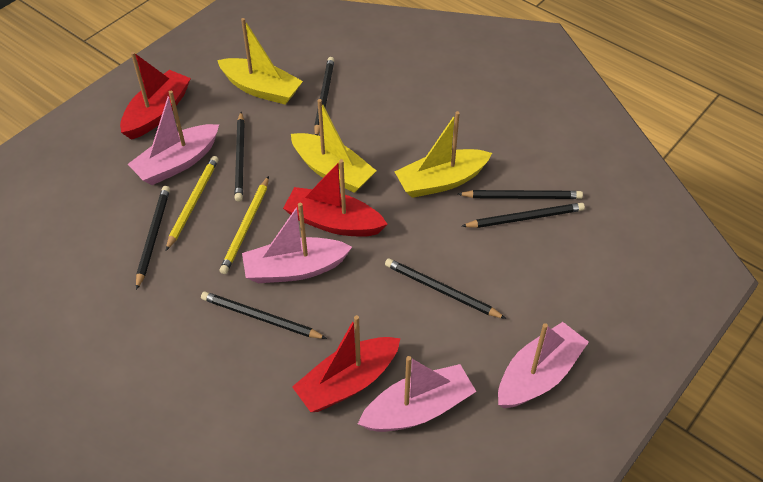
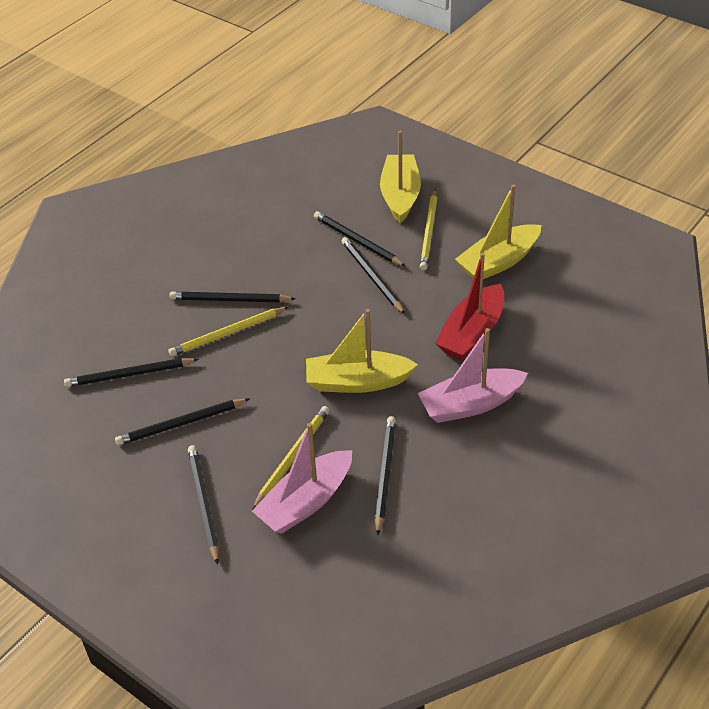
pink boat: [128,91,219,185] [242,203,352,283] [358,356,476,432] [498,322,589,408] = 4 -> [252,423,352,534] [418,328,528,423] = 2
red boat: [120,52,191,140] [283,159,387,237] [292,315,400,412] = 3 -> [435,253,504,361] = 1
yellow pencil: [166,156,218,251] [219,176,269,274] = 2 -> [168,307,288,356] [252,406,330,510] [420,189,438,270] = 3

